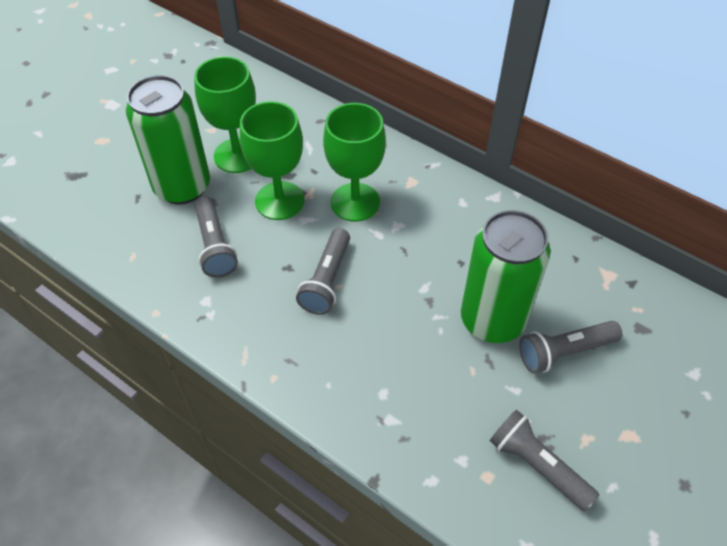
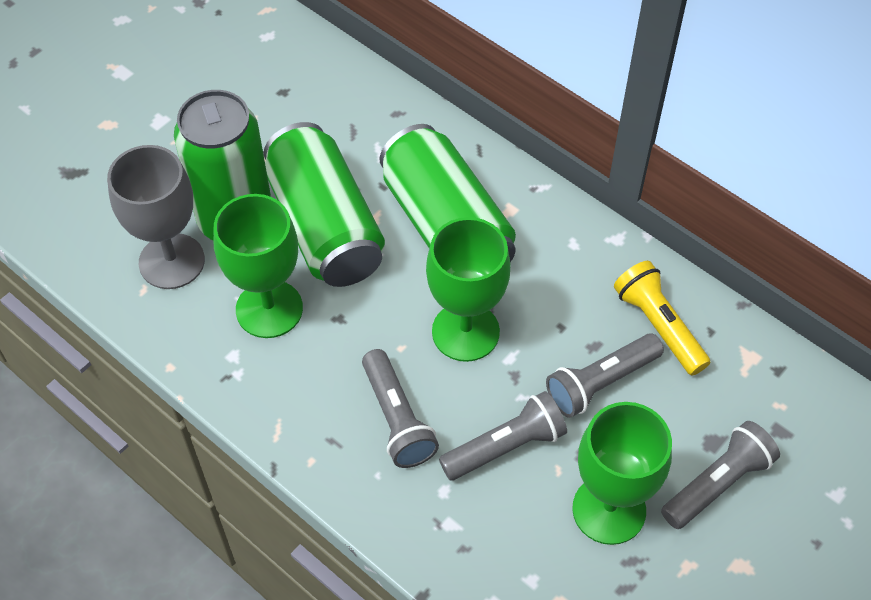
green can: [126,75,210,204] [461,210,551,343] = 2 -> [174,90,271,241] [264,122,385,287] [380,124,516,262] = 3
grey goblet: none = 0 -> [107,145,205,289] = 1
yellow flashlight: none = 0 -> [614,261,710,375] = 1

